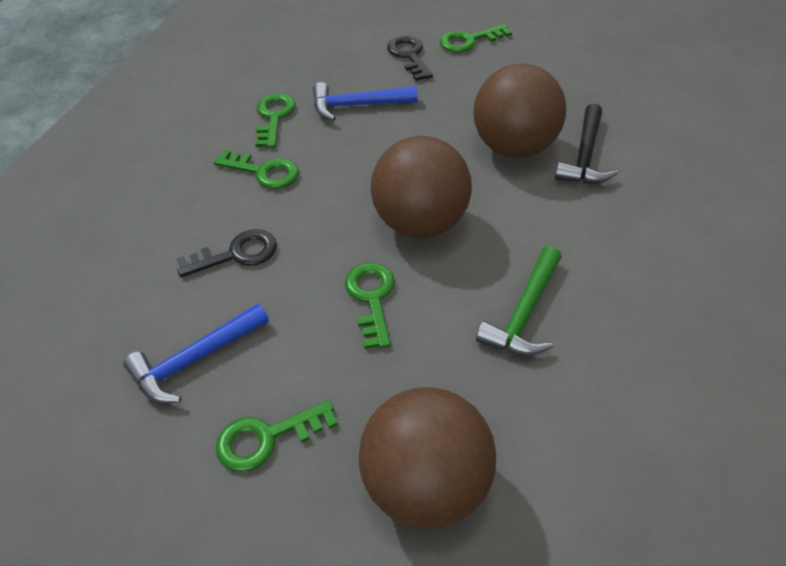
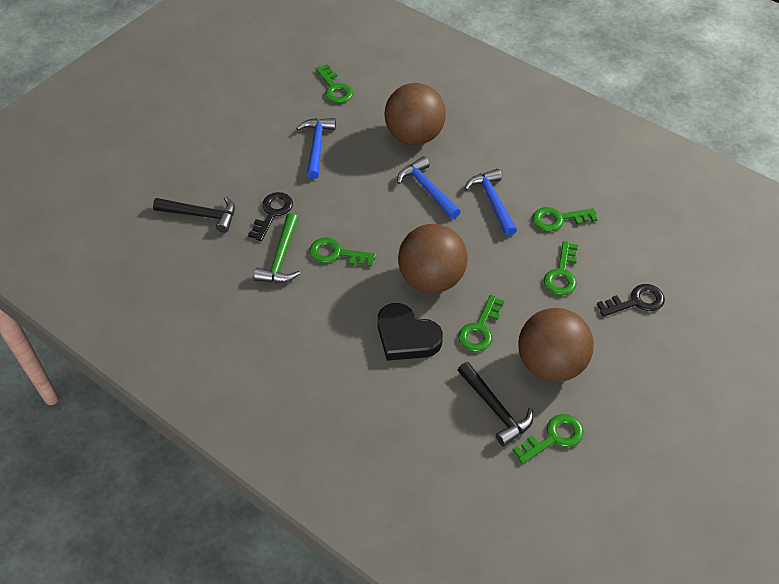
black hammer: [555,104,618,184] = 1 -> [153,196,235,233] [458,362,533,447] = 2
black heart: none = 0 -> [378,303,443,361] = 1
blue hammer: [123,303,269,403] [313,82,418,121] = 2 -> [296,118,336,179] [397,157,461,219] [464,169,517,236] = 3
green key: [213,150,299,189] [216,400,338,472] [255,93,296,148] [345,263,395,349] [440,24,512,53] = 5 -> [309,237,376,267] [316,64,353,103] [458,295,505,352] [513,414,584,464] [532,207,598,231] [544,241,578,295] = 6

